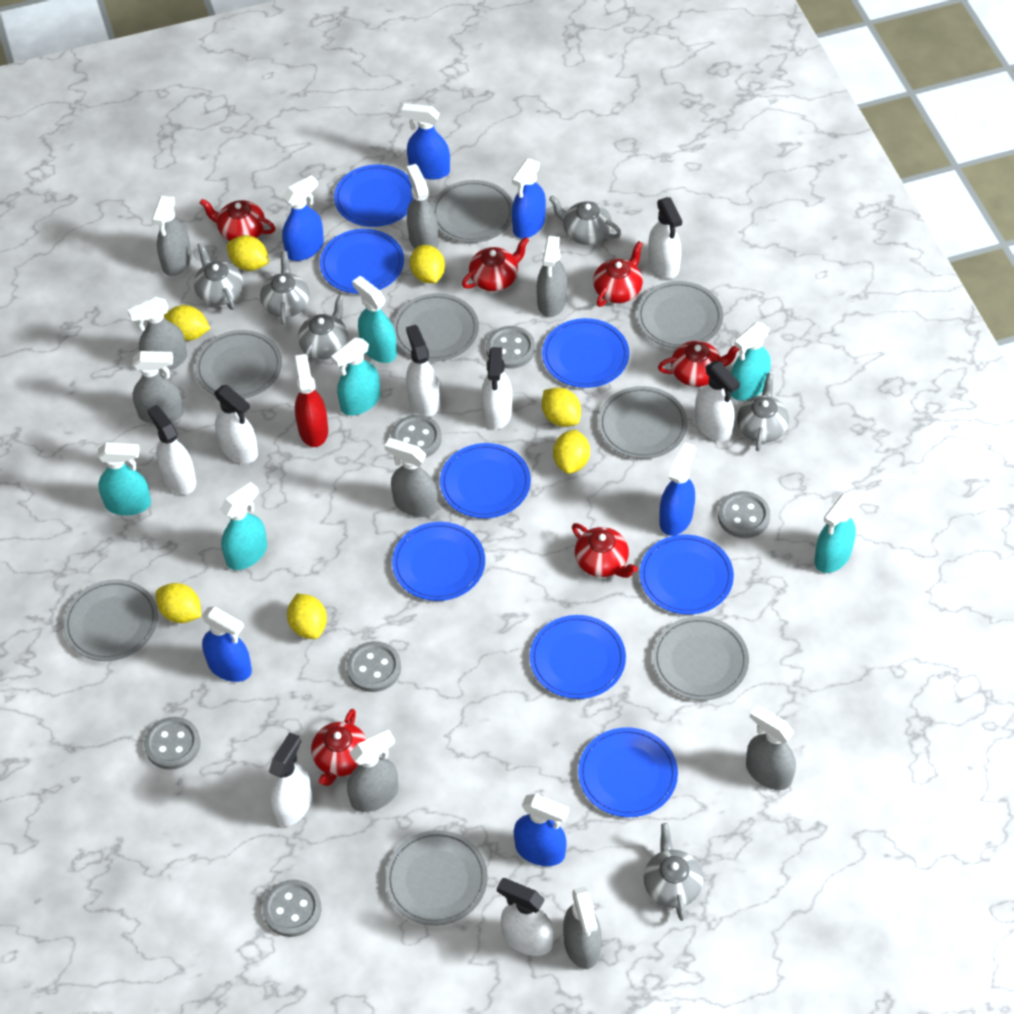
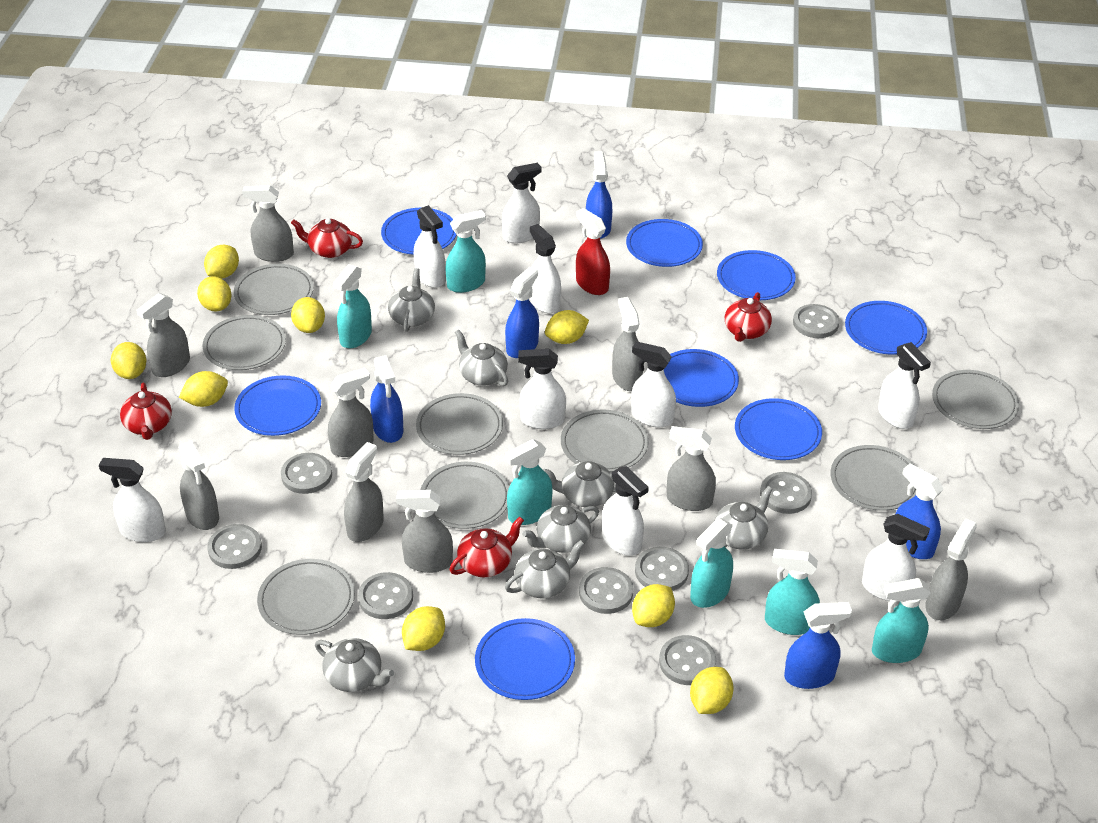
blue spray bottle: [202,606,252,682] [282,175,324,261] [402,103,450,179] [512,158,546,238] [514,794,569,866] [659,442,696,536] = 6 -> [370,355,404,443] [505,267,539,358] [586,151,612,239] [784,602,852,689] [896,463,944,559] = 5
grey button: [144,717,200,770] [263,879,322,937] [346,641,401,692] [391,415,442,458] [486,326,535,369] [718,491,770,538] = 6 -> [207,524,262,569] [281,453,332,494] [358,572,413,619] [579,567,634,614] [635,547,689,591] [659,635,716,685] [760,472,812,514] [793,304,839,338] = 8
grey teapot: [194,243,243,310] [260,251,310,325] [298,294,348,364] [549,195,622,245] [644,823,703,921] [737,373,789,451] = 6 -> [315,638,394,692] [388,268,435,332] [455,330,508,386] [505,540,585,598] [522,505,599,553] [543,461,616,507] [715,486,773,550] = 7
red teapot: [200,199,275,241] [311,709,367,786] [462,237,529,291] [572,523,637,578] [593,241,643,307] [658,341,739,387] = 6 -> [120,382,172,440] [291,218,363,258] [450,517,524,577] [725,292,772,342] = 4
white spray bottle: [147,405,196,495] [215,385,258,463] [269,732,312,826] [406,325,440,417] [481,347,512,429] [497,878,554,956] [648,197,682,279] [695,361,740,442] = 8 -> [99,458,166,542] [414,205,446,288] [502,163,541,244] [518,349,566,429] [530,224,561,313] [602,466,649,556] [631,341,676,427] [862,514,930,602] [878,342,931,429] = 9
yellow lemon: [156,583,201,623] [164,305,211,341] [227,235,269,271] [287,594,327,639] [410,245,445,283] [542,388,581,427] [553,429,590,474] = 7 -> [111,342,146,379] [179,371,228,407] [197,276,231,312] [204,245,239,279] [291,297,325,333] [402,606,445,651] [545,310,589,344] [632,584,675,627] [690,667,734,714] = 9

